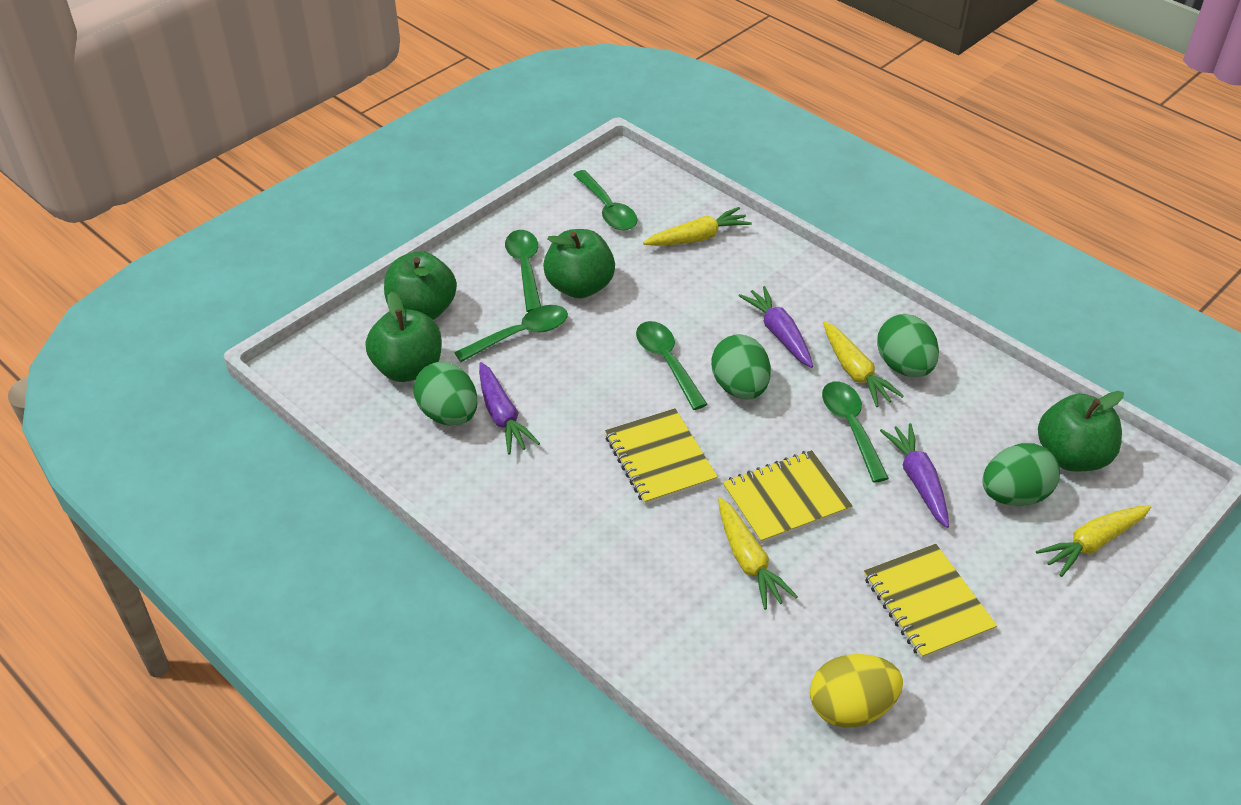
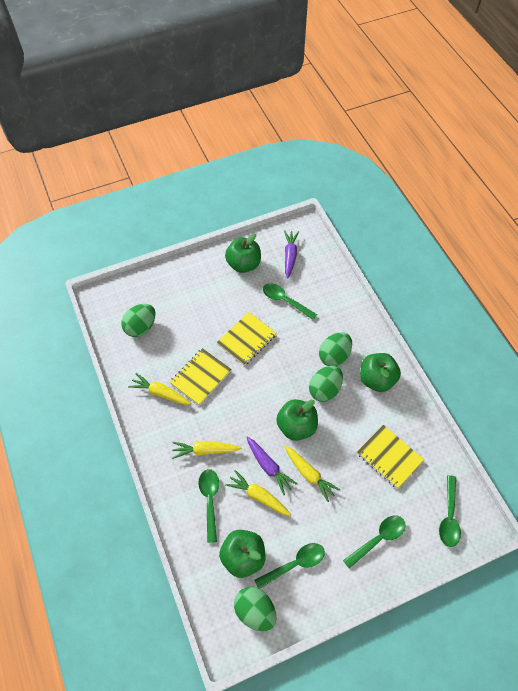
purple carrot: [479,362,540,455] [739,286,813,368] [880,423,949,528] = 3 -> [246,437,298,495] [284,230,299,279] = 2
yellow egg: [810,654,903,728] = 1 -> none = 0

